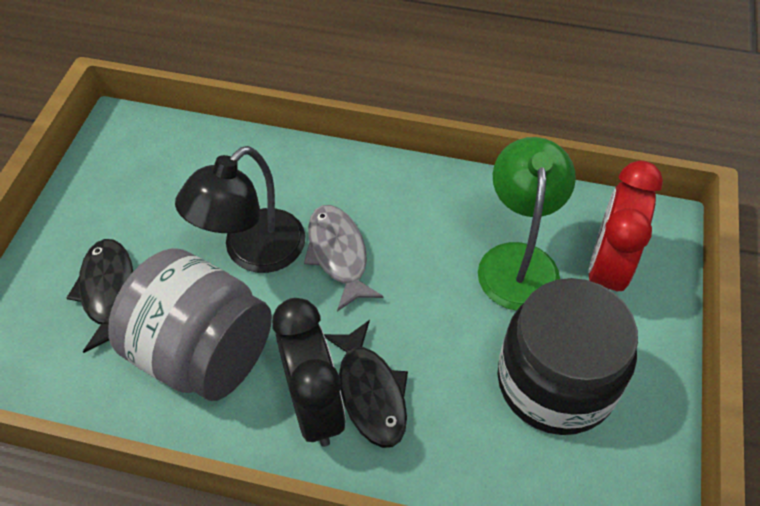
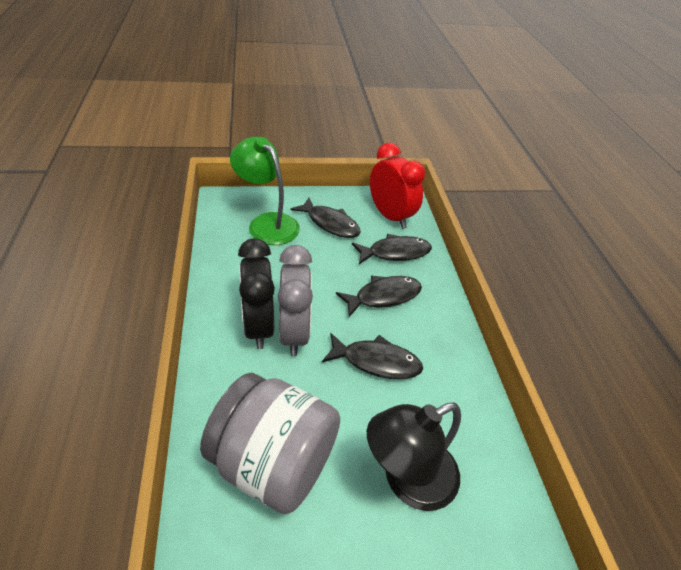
black fish: [67,239,133,353] [324,320,408,448] = 2 -> [291,198,361,238] [322,333,423,379] [336,276,422,317] [352,234,432,264] = 4
black jar: [498,278,638,435] = 1 -> none = 0
grey clock: none = 0 -> [278,245,313,356] = 1
grey fish: [304,205,384,312] = 1 -> none = 0

